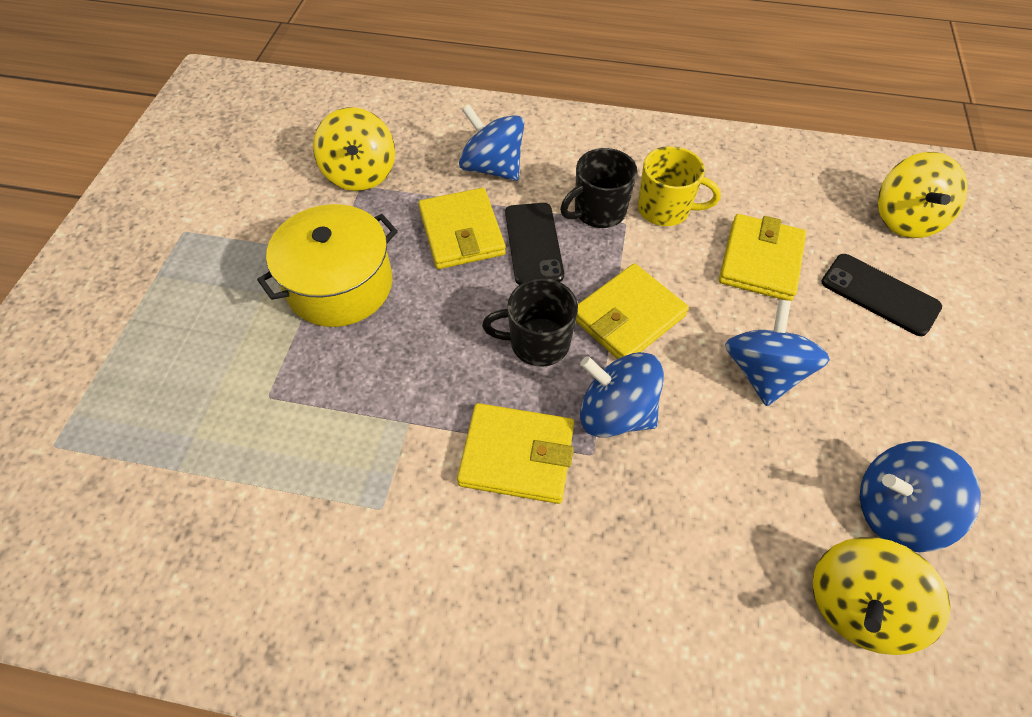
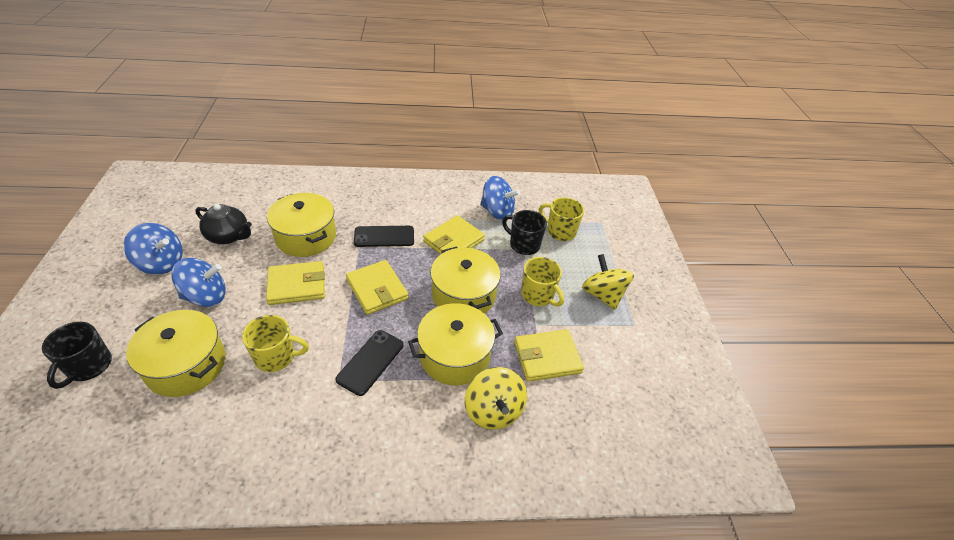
black teapot: none = 0 -> [195,204,252,244] = 1
blue spinning top: [459,105,524,181] [580,352,664,438] [725,299,830,406] [860,441,981,552] = 4 -> [124,223,183,275] [171,258,226,307] [480,176,520,220] = 3
yellow mug: [638,146,721,226] = 1 -> [242,315,309,372] [521,257,564,306] [539,197,584,241] = 3
yellow pot: [257,204,398,327] = 1 -> [126,310,226,397] [267,193,336,257] [408,303,503,385] [430,247,501,314] = 4
yellow spinning top: [313,107,395,191] [812,537,951,655] [878,152,968,238] = 3 -> [465,367,527,430] [582,254,634,310] = 2

